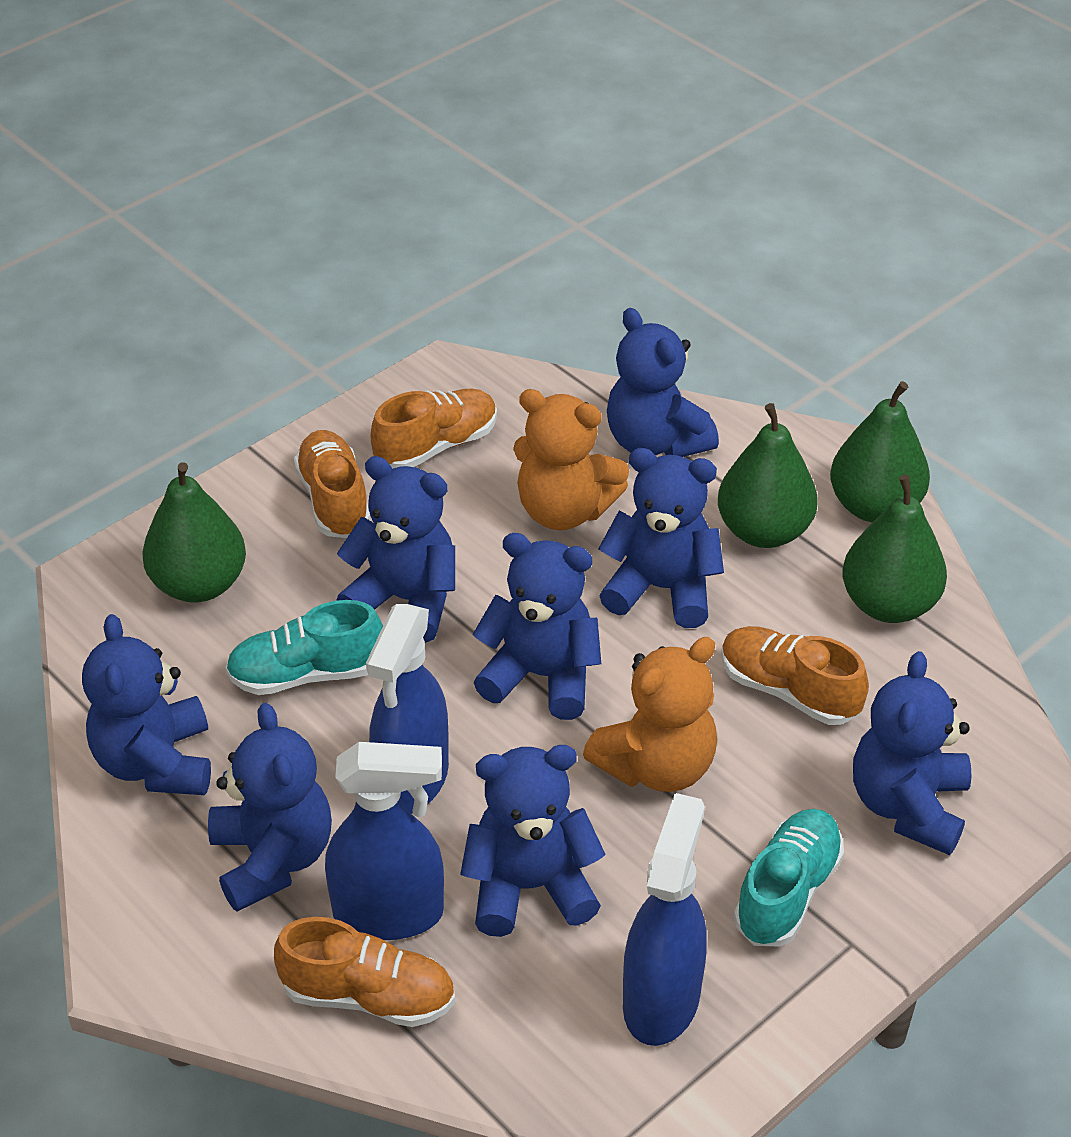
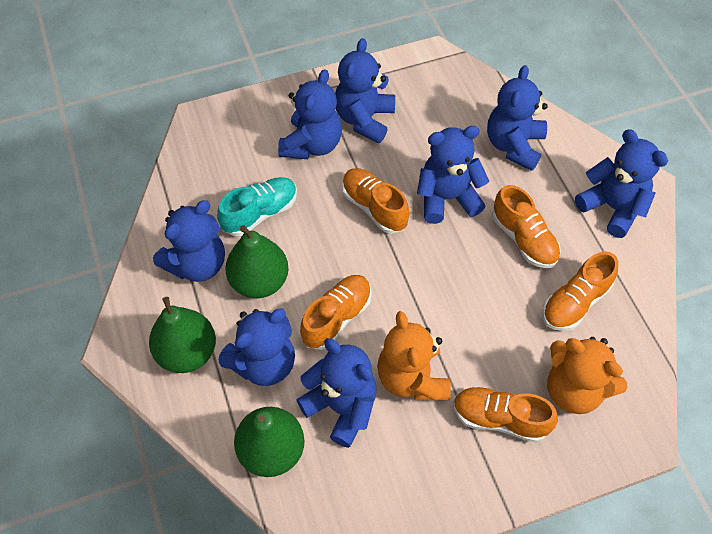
blue spray bottle: [325,742,444,940] [366,604,449,814] [623,793,707,1046] = 3 -> none = 0
green pear: [142,462,246,603] [718,403,818,548] [830,381,930,522] [842,475,947,623] = 4 -> [149,297,216,373] [225,225,289,298] [234,407,305,477] = 3
orange shoe: [274,917,455,1027] [294,430,371,538] [371,389,497,469] [721,626,869,725] = 4 -> [300,275,372,350] [342,168,410,234] [453,386,558,443] [492,185,561,268] [542,251,618,331] = 5
turquoise shoe: [225,600,383,695] [734,809,844,947] = 2 -> [217,177,297,236] = 1

